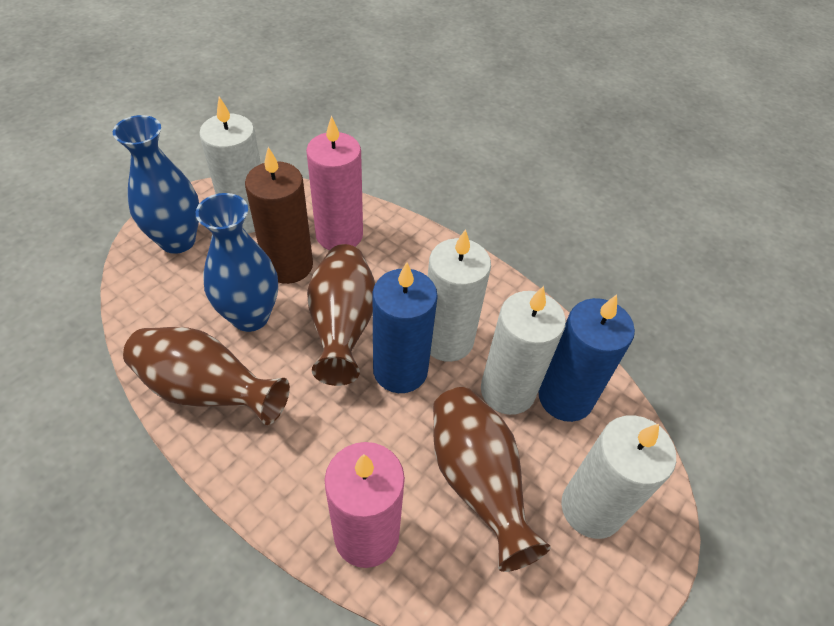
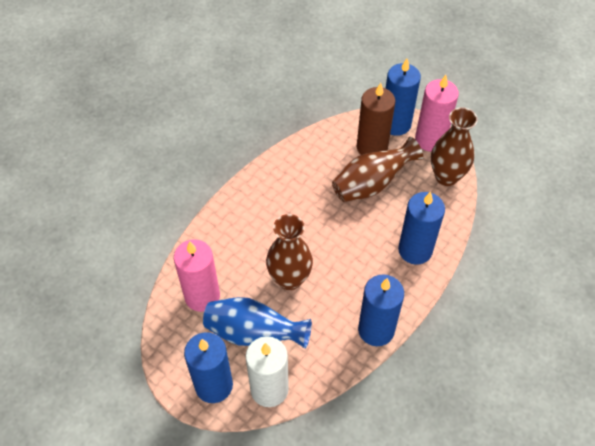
blue candle: [373,262,438,393] [538,294,635,422] = 2 -> [184,332,233,403] [358,274,404,346] [386,59,421,136] [398,191,445,265] = 4
blue vase: [113,115,199,254] [196,193,278,332] = 2 -> [203,297,312,349] = 1
white candle: [199,97,261,233] [428,229,491,362] [481,286,566,415] [561,415,676,539] = 4 -> [245,336,289,407] = 1

